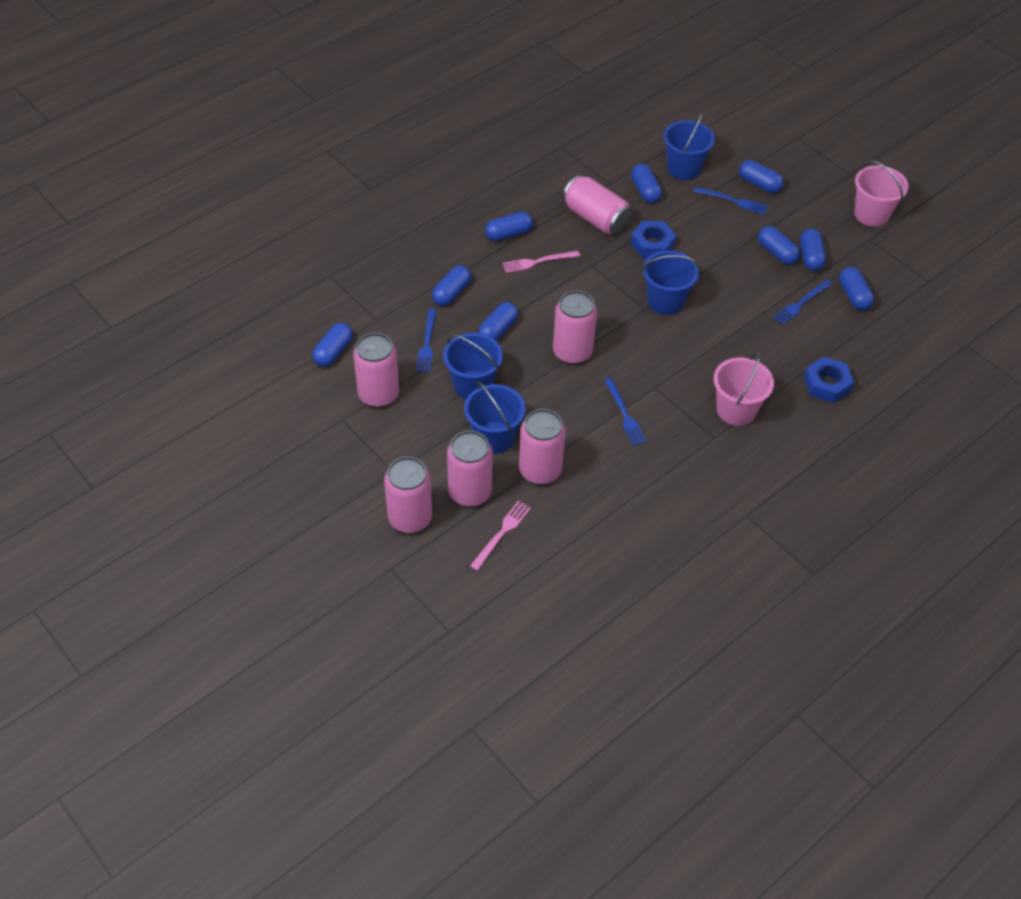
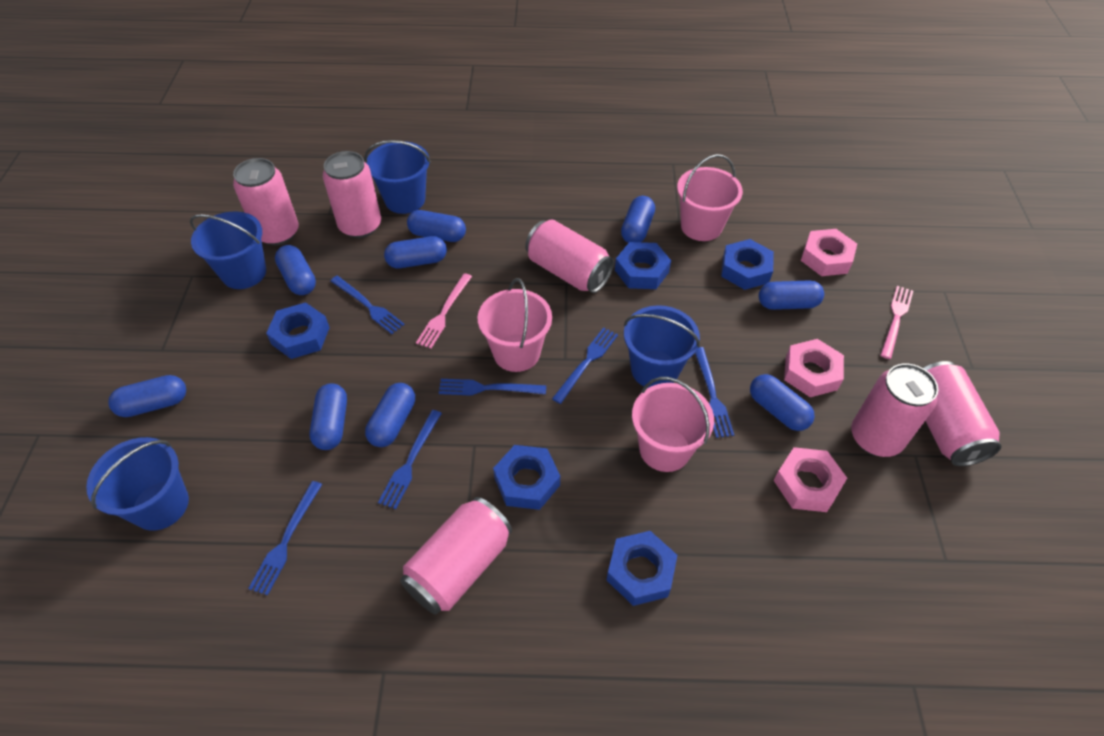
blue fork: [416,308,437,373] [604,378,647,446] [693,186,768,214] [772,280,832,325] = 4 -> [248,481,322,595] [330,276,405,334] [378,410,442,509] [439,379,546,396] [552,327,618,404] [695,347,734,438] = 6
blue nut: [631,221,677,258] [804,357,854,403] = 2 -> [266,302,330,359] [493,445,560,510] [607,531,677,606] [615,242,671,289] [721,239,774,290] = 5
pink bucket: [713,352,774,426] [855,160,909,226] = 2 -> [478,278,552,372] [632,377,714,472] [677,154,743,241] = 3
pink nut: none = 0 -> [774,447,847,512] [784,339,844,397] [801,229,857,276] = 3

